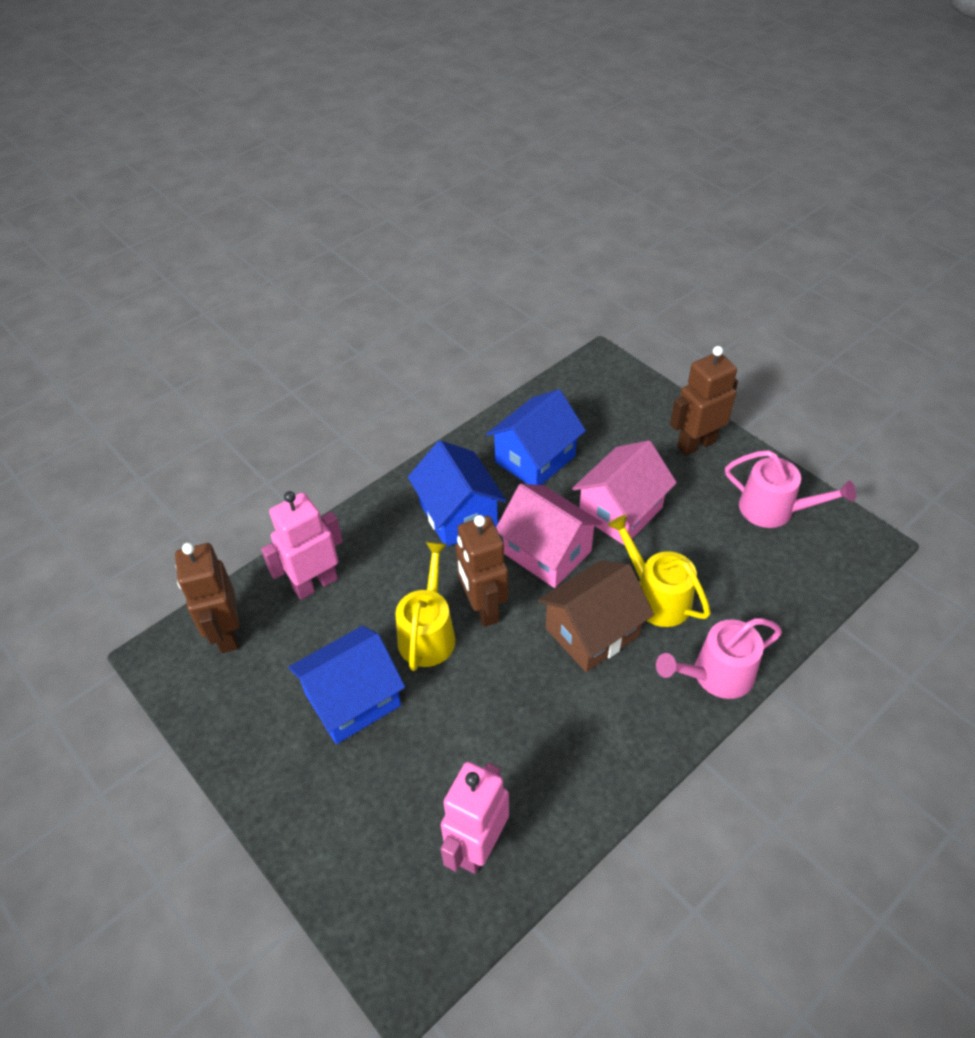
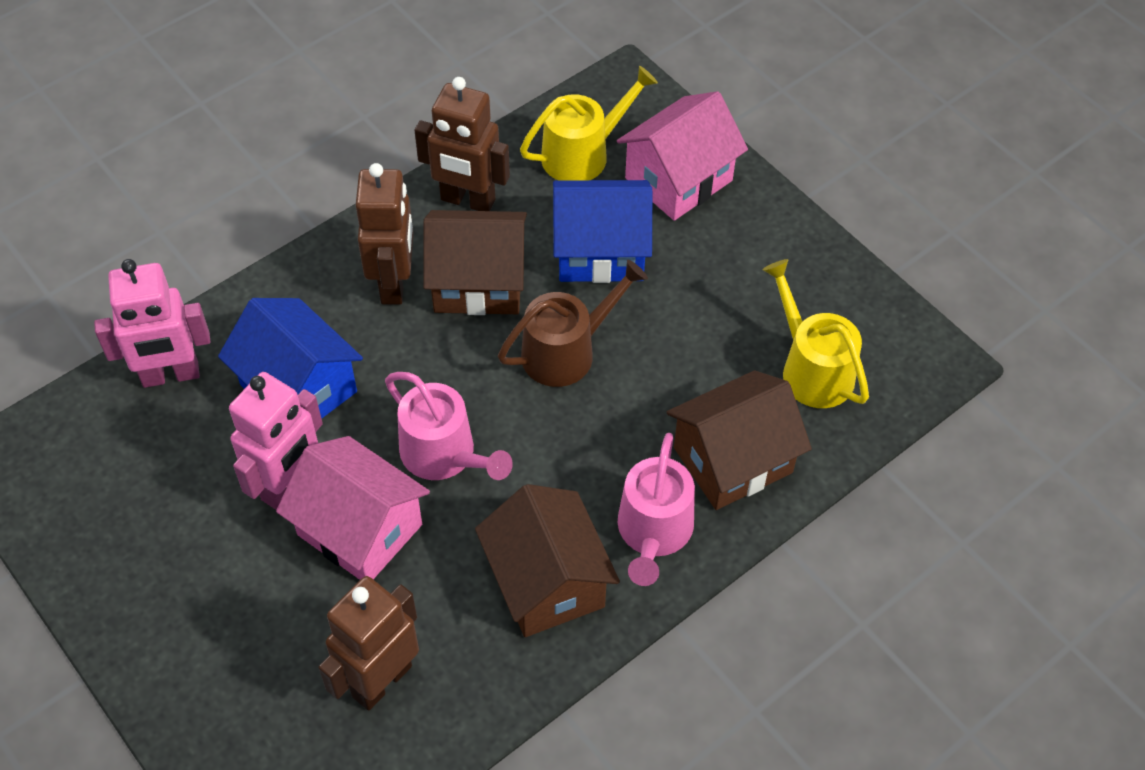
blue house: [288,626,405,744] [408,440,506,547] [486,389,586,485] = 3 -> [218,298,363,419] [553,180,652,283] = 2
brown house: [538,561,654,672] = 1 -> [423,210,527,315] [475,484,620,637] [667,370,812,510] = 3
brown watering can: none = 0 -> [498,260,648,387] = 1

